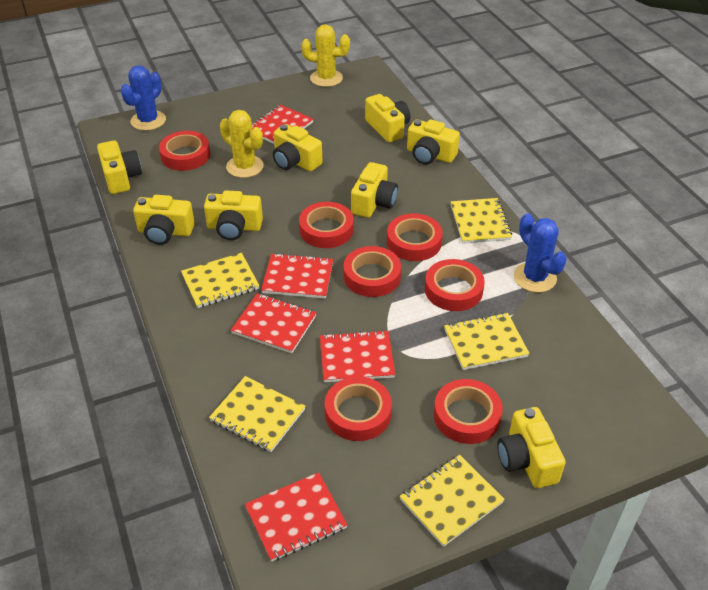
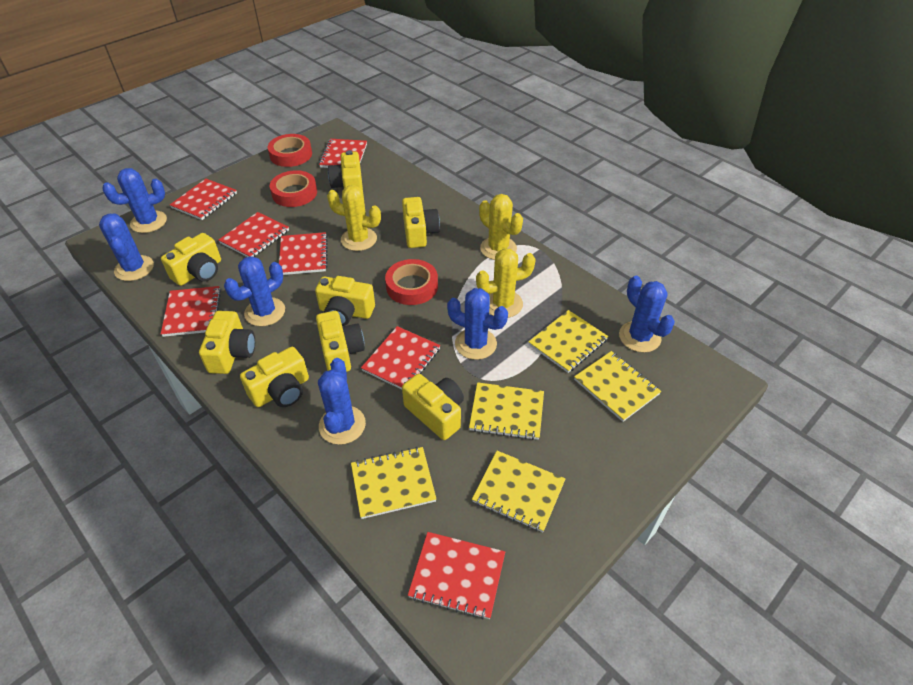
blue cactus: [121,65,166,131] [514,213,567,293] = 2 -> [99,214,154,281] [102,168,167,233] [224,256,285,326] [318,358,366,445] [447,288,508,360] [619,276,675,353] = 6
red notebook: [231,293,317,353] [245,472,348,562] [252,105,313,144] [261,253,333,299] [320,330,395,382] = 5 -> [161,286,221,337] [170,179,237,220] [219,212,289,257] [279,232,328,275] [319,139,367,168] [361,326,440,390] [408,532,505,619] = 7
red tape: [159,131,210,171] [299,202,354,248] [325,376,392,441] [344,246,401,297] [387,214,443,261] [425,259,485,311] [434,379,503,444] = 7 -> [268,134,312,167] [269,170,317,207] [385,259,438,305] = 3
yellow cactus: [220,110,264,178] [301,25,350,87] = 2 -> [327,185,381,251] [476,248,536,318] [479,194,523,260] = 3

